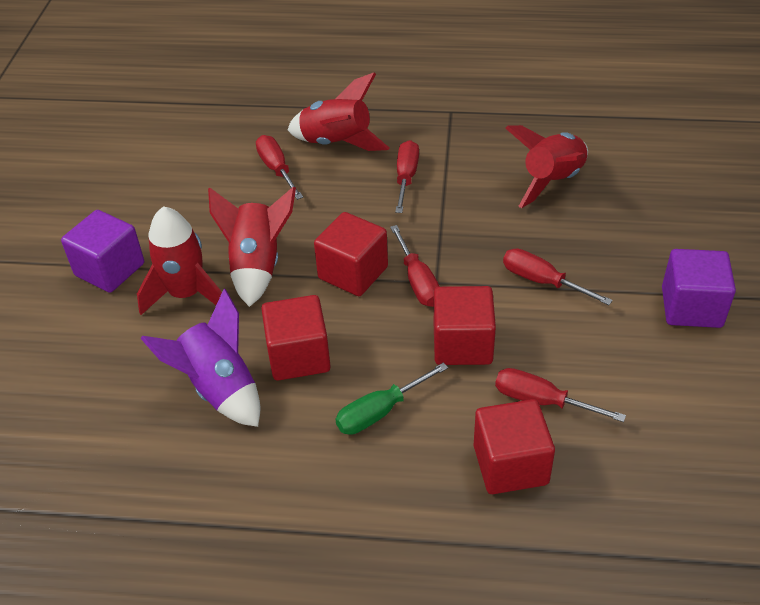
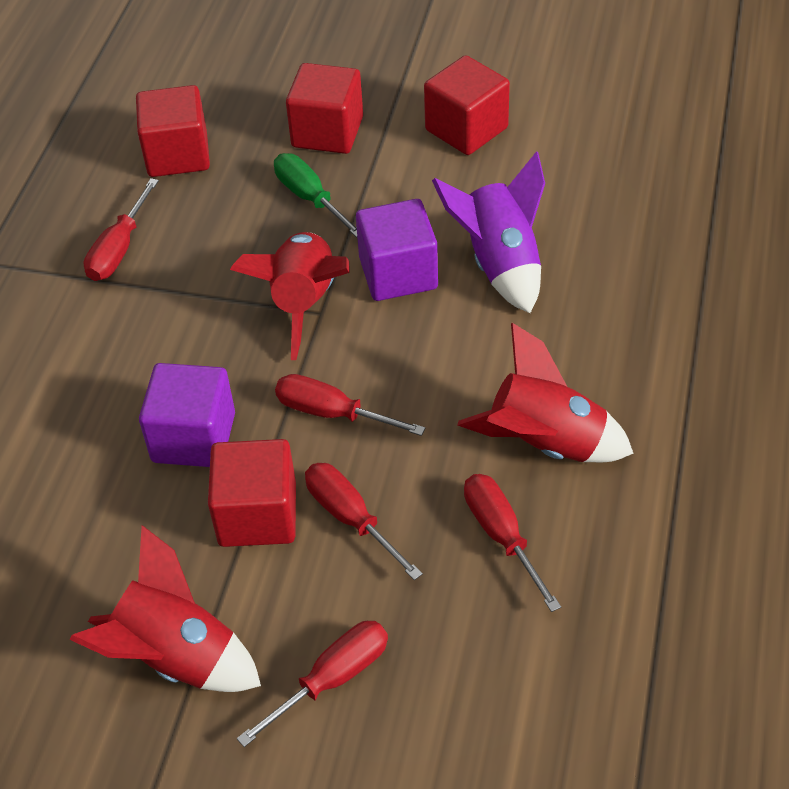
red rocket: [137,206,222,315] [208,186,296,307] [288,73,389,151] [505,125,588,208] = 4 -> [69,525,261,692] [230,232,349,360] [457,323,634,462] = 3

